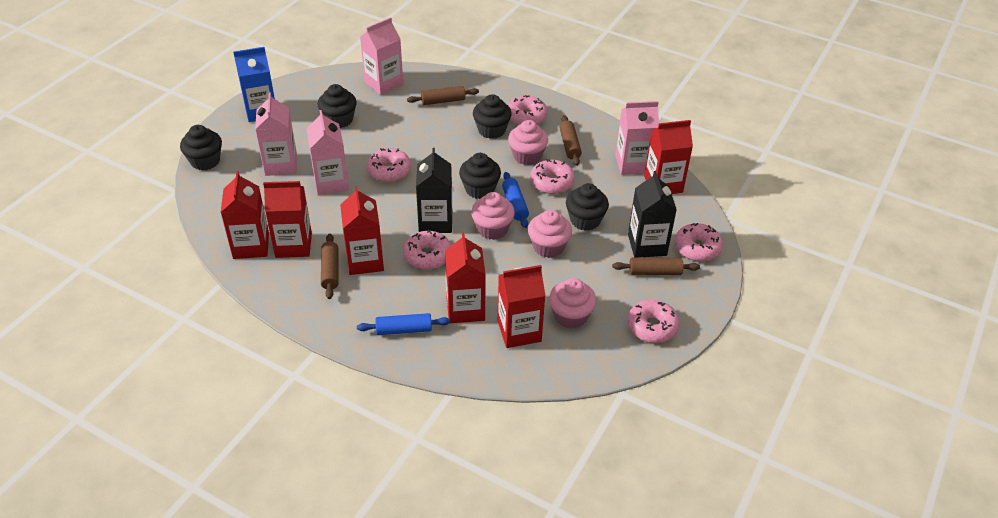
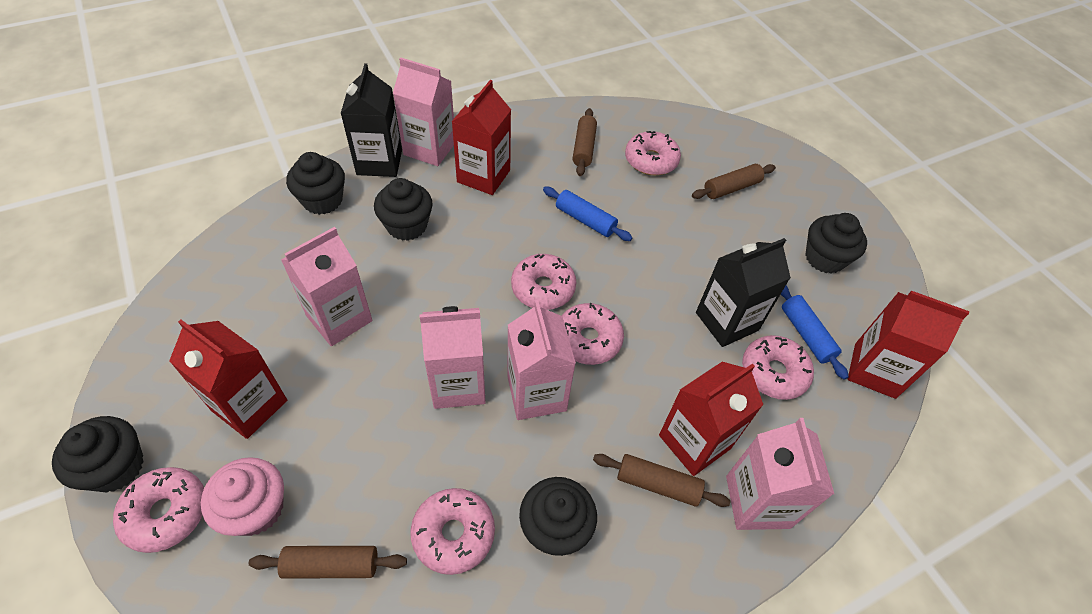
blue carton: [233,47,275,122] = 1 -> none = 0
pink carton: [255,92,297,176] [306,110,349,195] [360,17,403,95] [615,101,659,175] = 4 -> [281,227,372,346] [393,57,454,166] [420,306,486,409] [507,300,576,420] [726,418,834,530] = 5
pink cupcake: [471,192,515,240] [508,120,548,165] [528,210,572,258] [549,278,596,329] = 4 -> [201,457,284,536] = 1
red carton: [220,171,269,259] [263,181,312,258] [340,186,384,275] [445,233,486,323] [498,265,545,348] [644,120,693,194] = 6 -> [169,320,287,439] [452,80,511,195] [659,362,763,476] [848,291,969,399] = 4

